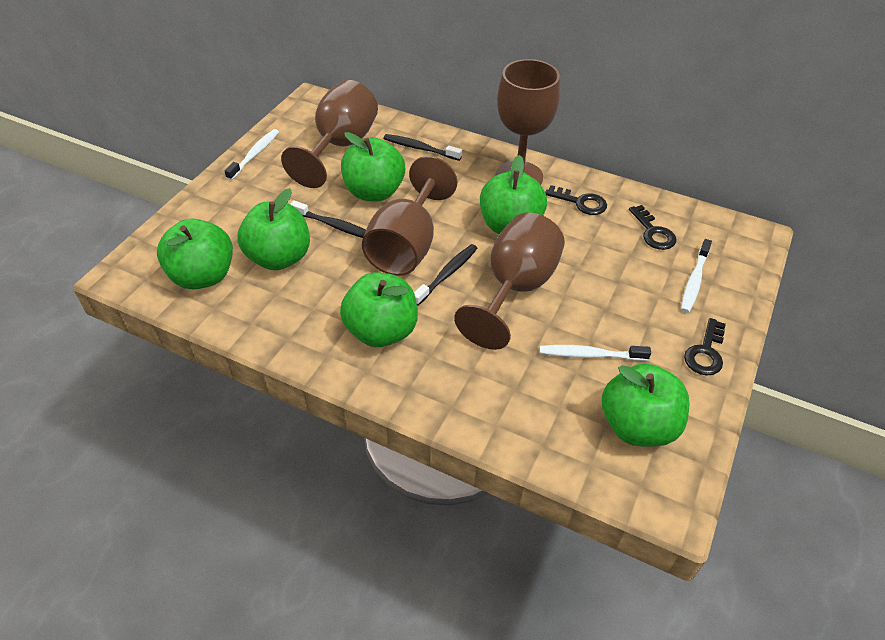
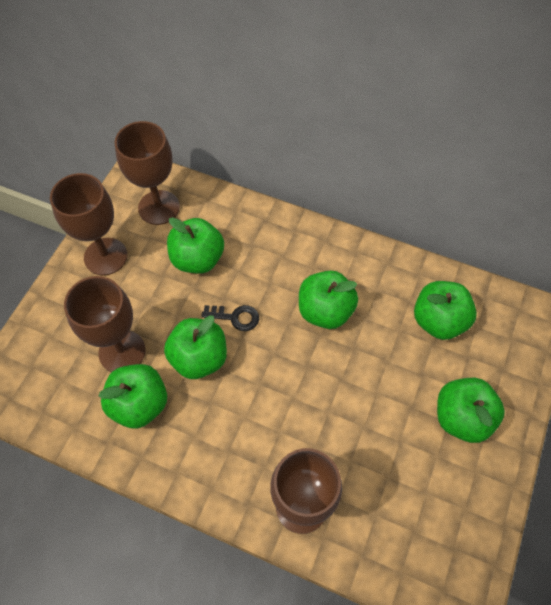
black key: [545,185,607,215] [629,205,676,250] [684,318,726,375] = 3 -> [201,305,259,331] = 1
black toothbrush: [290,201,366,238] [383,134,462,161] [414,244,478,306] = 3 -> none = 0
white toothbrush: [224,129,279,180] [540,345,651,361] [681,239,712,313] = 3 -> none = 0

